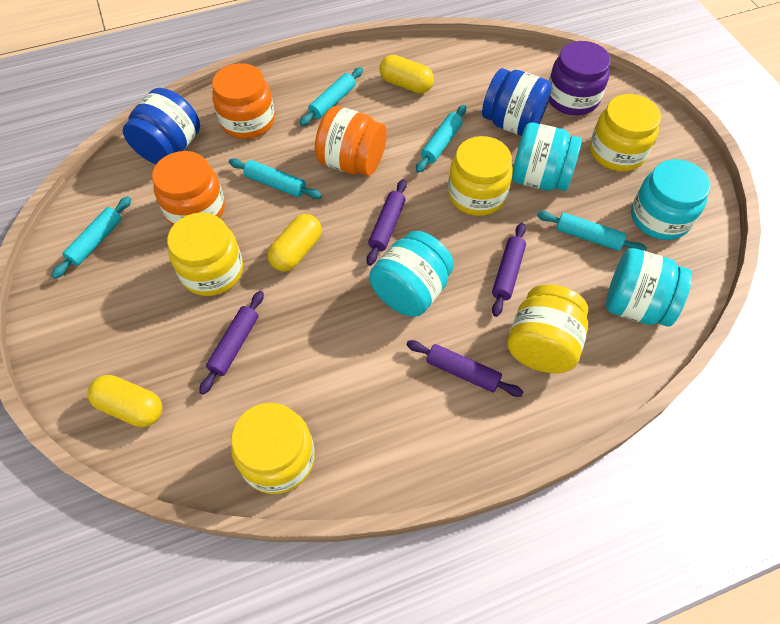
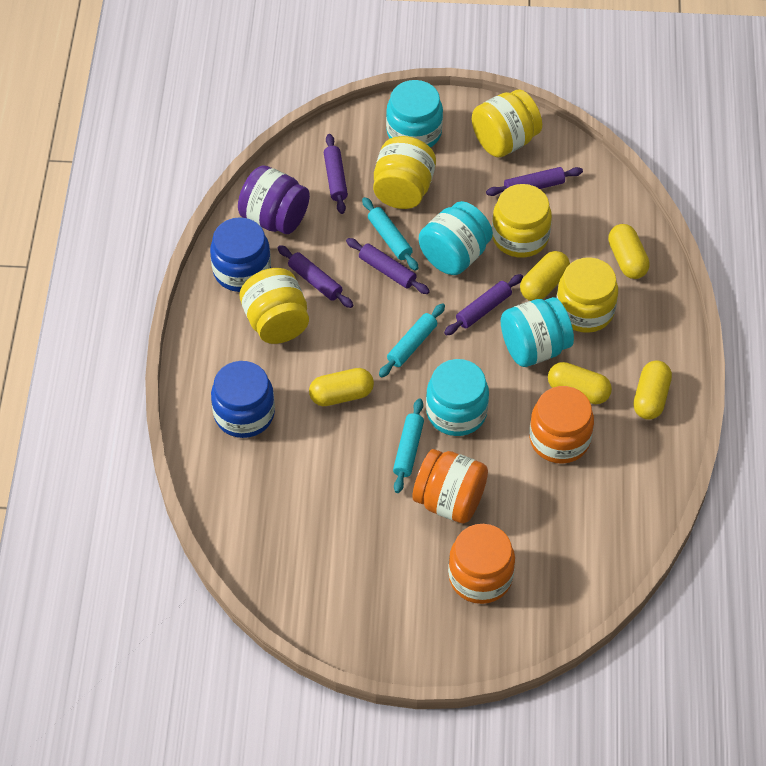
purple rolling pin: [199,291,264,395] [366,179,407,266] [406,340,523,397] [492,223,526,317] = 4 -> [278,245,353,308] [324,134,348,214] [346,238,430,294] [444,274,523,335] [486,167,583,196] = 5
turquoise rolling pin: [51,196,131,279] [229,158,322,199] [300,67,363,126] [416,105,467,173] [537,211,647,251] = 5 -> [362,197,419,271] [379,303,445,377] [393,398,424,493] = 3
yellow capsule: [87,375,163,427] [268,214,322,271] [380,55,434,94] = 3 -> [309,368,374,406] [520,251,570,301] [548,362,612,404] [608,224,650,279] [633,360,672,420] = 5

